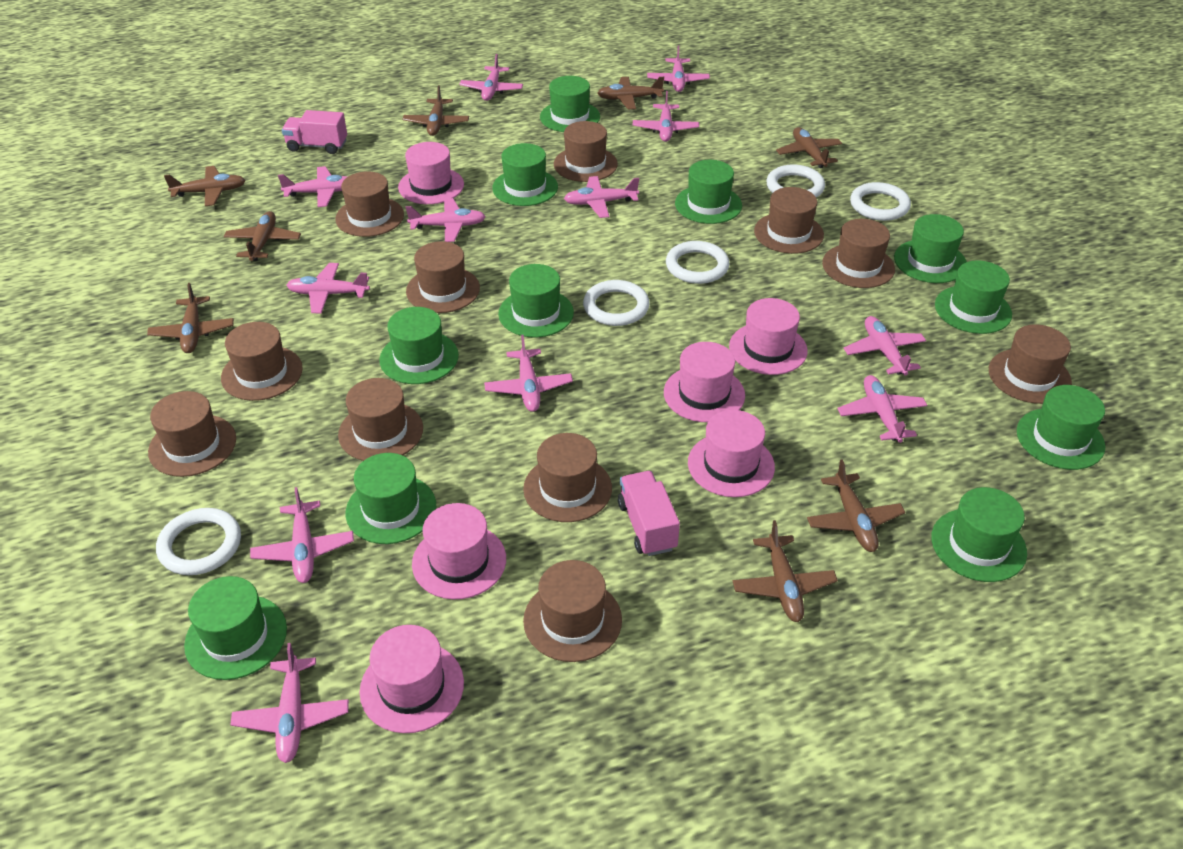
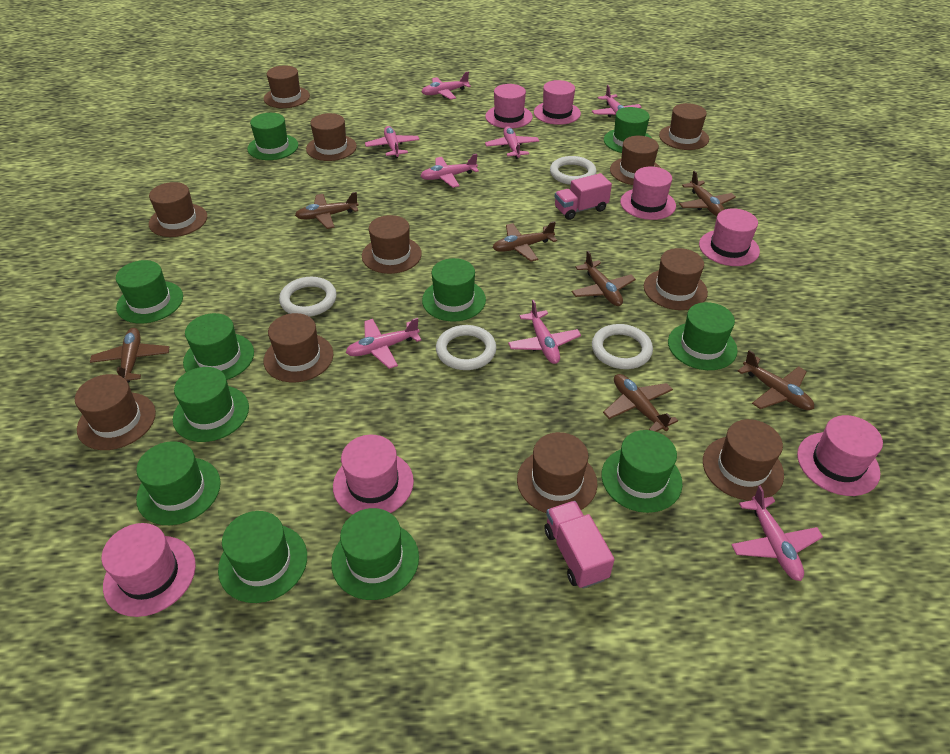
brown plane: [147,283,234,353] [164,166,245,206] [224,211,301,261] [402,85,469,136] [597,77,664,109] [733,520,838,622] [776,127,842,168] [807,459,905,552] = 8 -> [90,328,169,383] [295,192,359,229] [493,221,557,262] [572,251,636,306] [603,374,678,432] [679,171,736,216] [738,350,814,410] = 7
pink hat: [359,625,464,733] [398,142,464,204] [412,503,506,600] [664,342,745,422] [688,410,775,497] [729,298,808,375] = 6 -> [101,523,196,617] [333,435,414,514] [485,84,533,128] [534,80,581,125] [620,167,676,220] [699,208,760,266] [797,415,883,496] = 7
pink plane: [230,643,349,763] [250,487,354,583] [278,166,348,207] [286,263,370,314] [406,198,486,242] [459,54,523,101] [484,335,573,412] [564,176,639,218] [633,91,699,142] [647,45,710,92] [837,375,927,443] [844,316,926,376] = 12 -> [346,318,421,369] [365,126,419,158] [420,154,479,188] [422,71,471,100] [485,126,539,159] [508,300,581,364] [592,85,642,117] [731,486,823,581] = 8
white ring: [156,508,241,575] [583,280,650,326] [666,241,729,284] [766,164,825,197] [850,182,911,221] = 5 -> [279,277,337,317] [436,325,496,370] [550,156,597,185] [592,324,653,369] = 4

